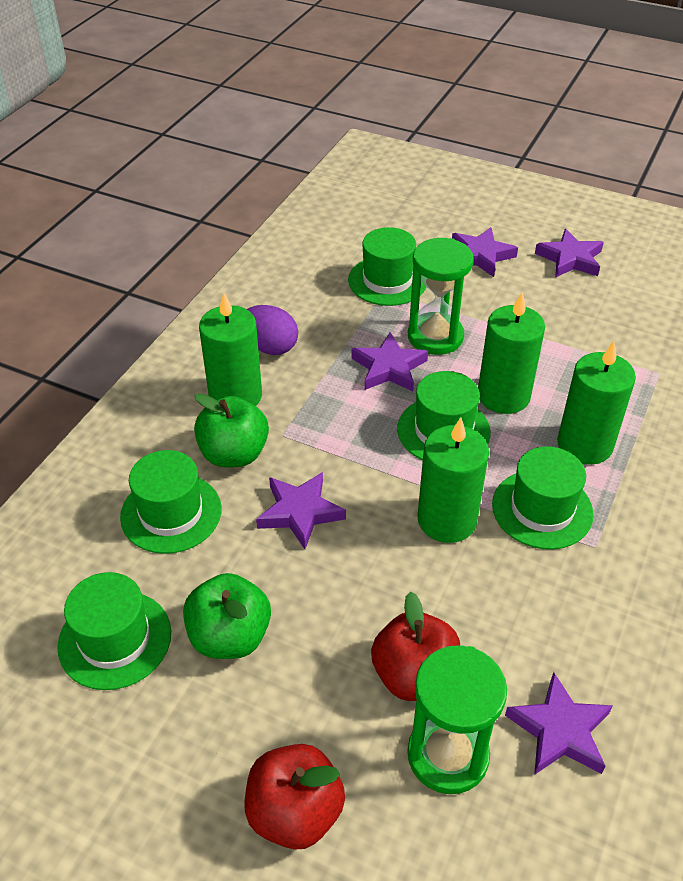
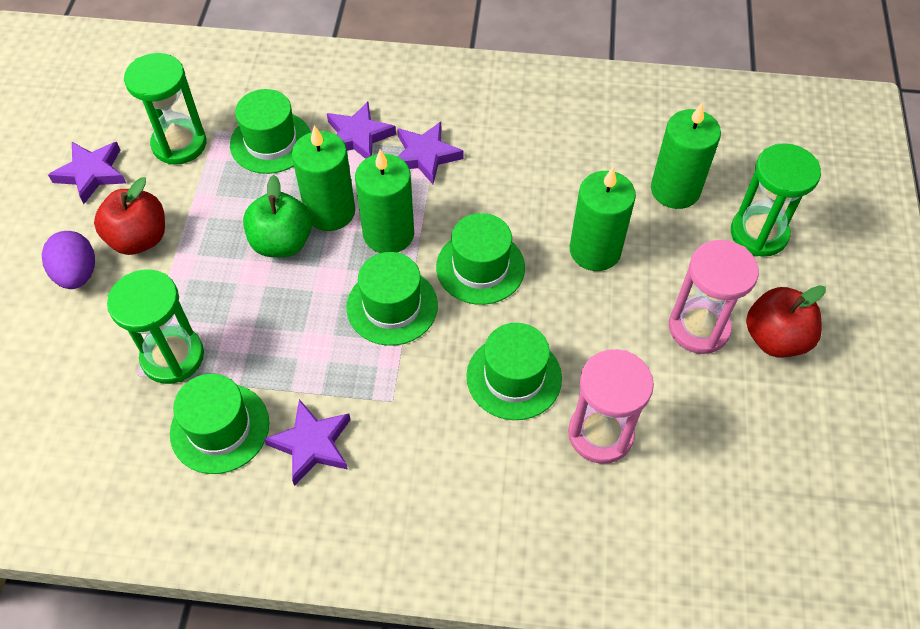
green apple: [183,573,271,659] [194,393,269,467] = 2 -> [243,175,312,257] = 1
green hourglass: [407,645,507,794] [408,238,474,355] = 2 -> [107,269,204,384] [124,53,206,165] [731,143,821,257] = 3
pink hourglass: none = 0 -> [568,349,654,464] [669,240,759,354] = 2
purple star: [256,472,346,549] [351,332,428,391] [452,227,518,277] [505,672,613,775] [535,229,604,278] = 5 -> [48,142,126,204] [264,399,351,486] [327,102,396,159] [397,122,464,184] = 4

